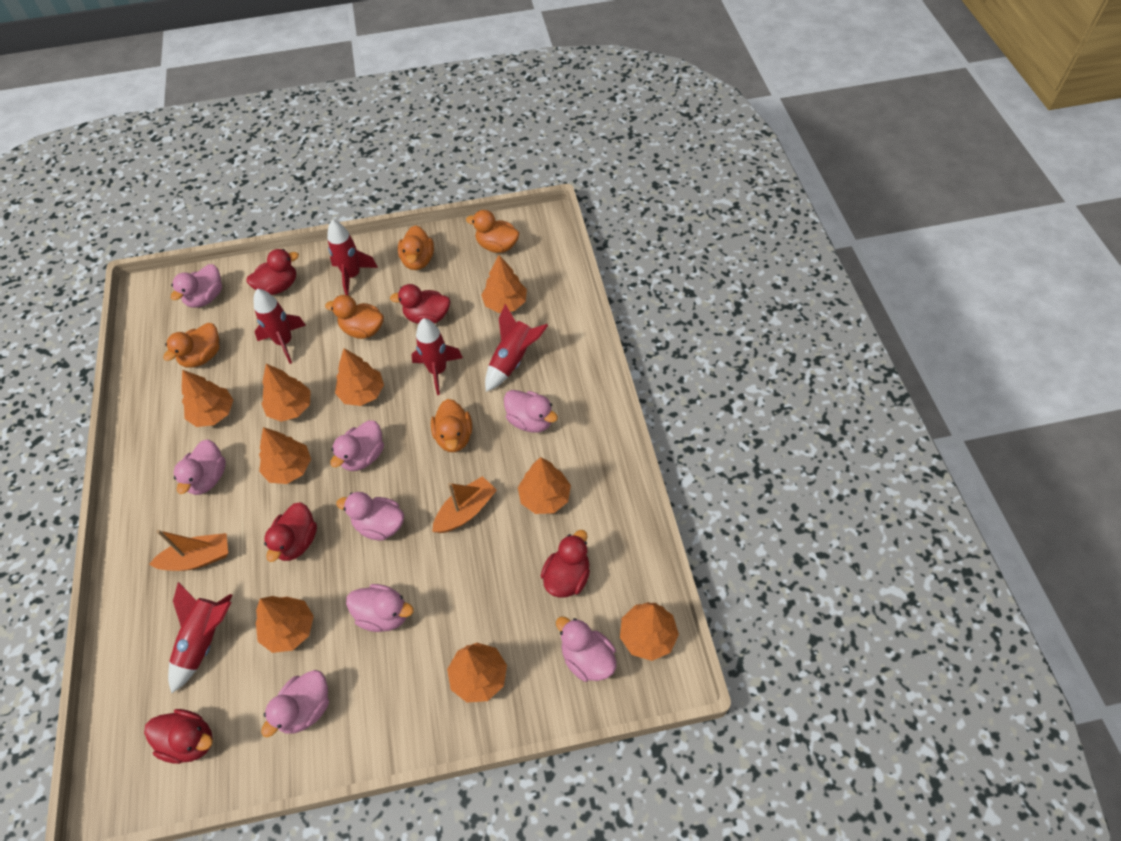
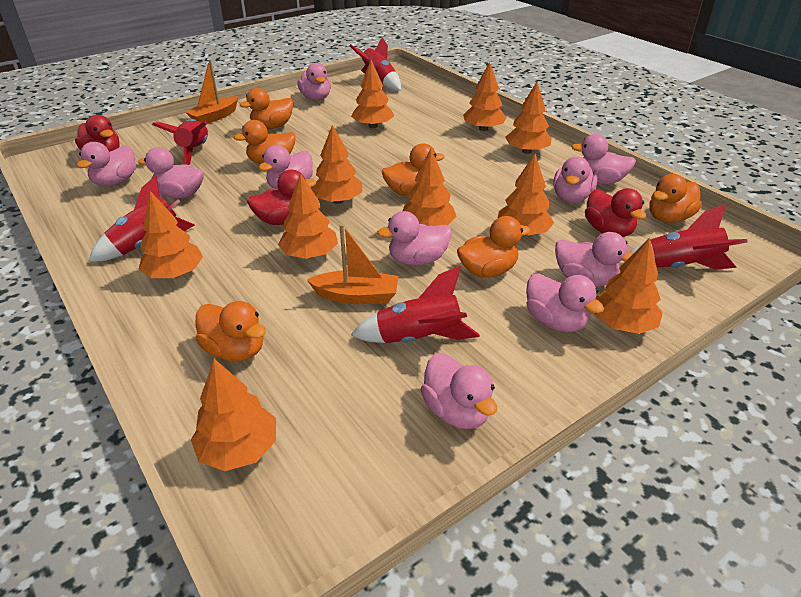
orange duck: [163,323,219,368] [325,295,384,339] [398,225,434,270] [431,399,472,452] [466,210,520,253] = 5 -> [195,301,266,361] [234,120,295,164] [240,88,293,129] [382,143,445,195] [457,216,530,277] [649,174,702,223] = 6
orange tree: [182,370,233,427] [255,596,314,653] [259,427,311,484] [261,364,311,422] [335,348,384,406] [447,643,507,702] [481,255,527,313] [518,457,571,514] [620,602,679,661] = 9 -> [138,191,203,278] [191,359,276,471] [278,173,338,259] [311,125,362,204] [351,60,394,128] [403,148,457,226] [463,62,507,131] [498,154,554,236] [505,82,552,154] [595,238,663,334] = 10
pink duck: [171,264,222,308] [174,440,226,495] [261,670,329,737] [330,420,384,471] [336,492,404,541] [346,584,414,632] [504,390,558,433] [556,616,617,682] = 8 -> [77,142,136,187] [138,147,204,198] [259,145,313,189] [298,63,331,101] [377,211,452,265] [421,353,497,429] [526,273,604,332] [553,157,598,203] [555,232,633,287] [571,134,636,184] = 10
red duck: [144,709,213,764] [247,249,299,295] [264,502,317,562] [390,284,450,324] [541,530,590,598] = 5 -> [75,115,120,152] [247,170,316,225] [585,188,646,237] = 3

